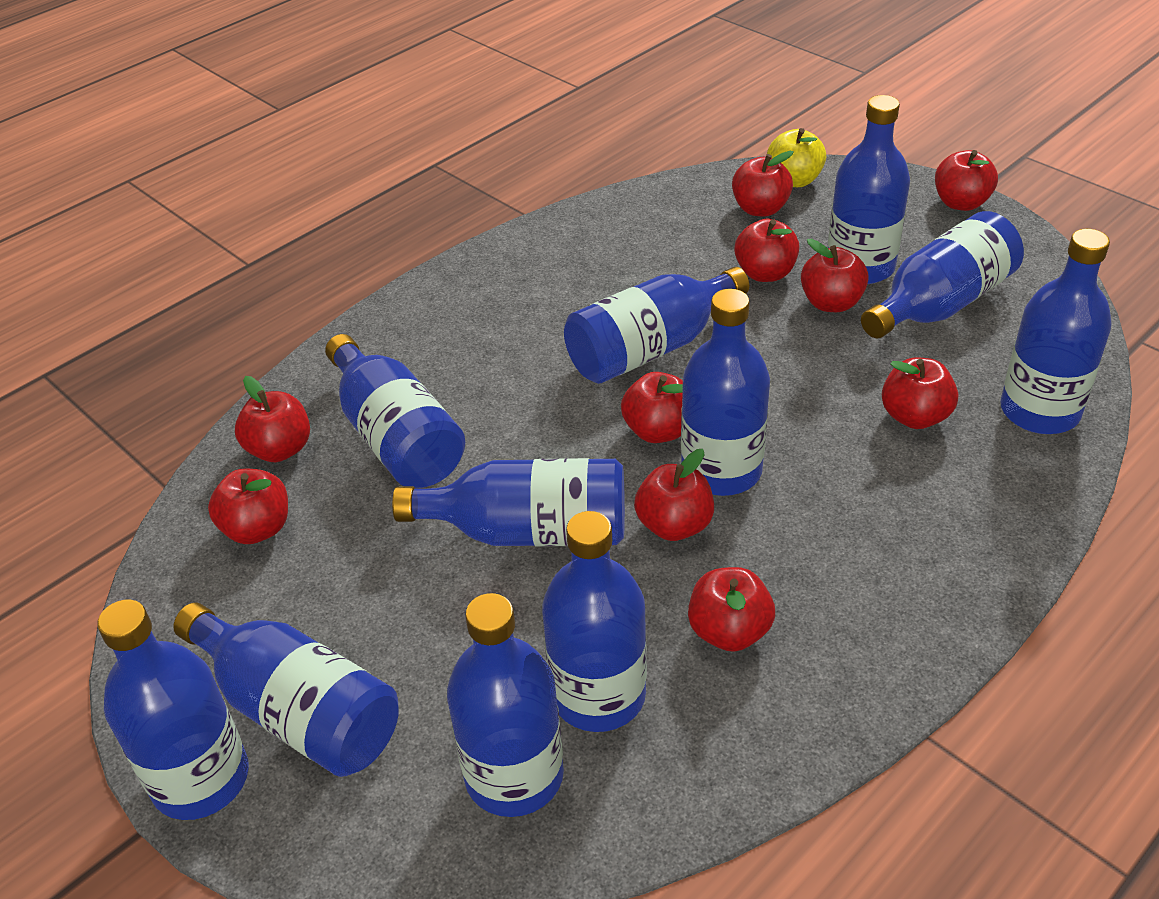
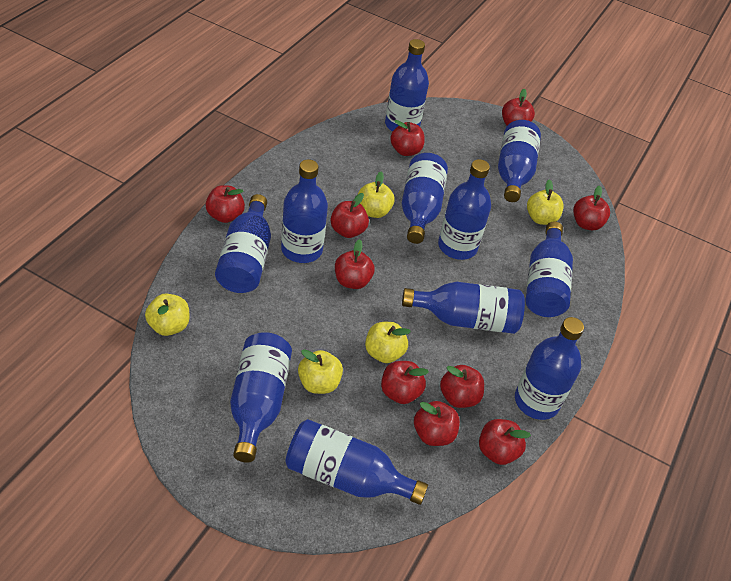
yellow apple: [767,128,826,187] = 1 -> [145,293,189,336] [298,349,343,394] [358,172,394,218] [365,322,411,363] [527,179,564,225] = 5

